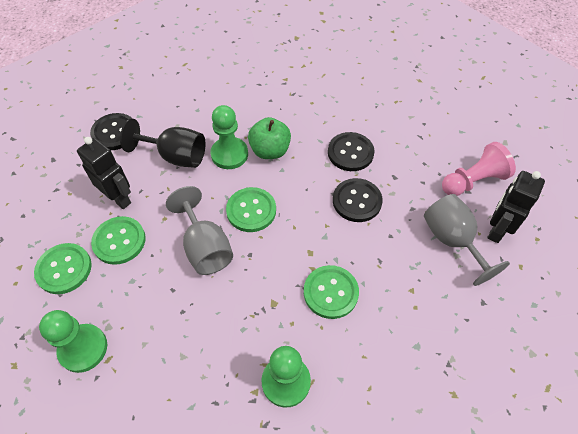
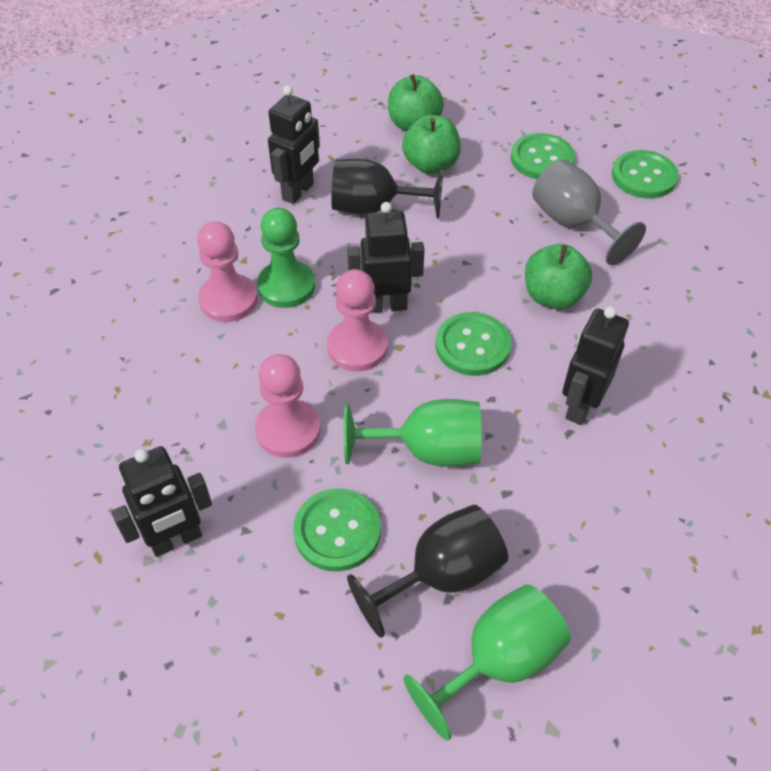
black button: [90,113,131,150] [328,132,374,171] [333,178,383,222] = 3 -> none = 0
black goblet: [120,118,205,168] = 1 -> [331,159,443,218] [347,505,508,638] = 2
black robot: [77,137,131,209] [488,171,545,243] = 2 -> [111,446,212,557] [268,86,320,204] [347,202,424,313] [562,306,629,425] = 4
green apple: [248,117,291,159] = 1 -> [388,74,444,131] [402,115,461,174] [525,244,592,309] = 3
green goblet: none = 0 -> [344,399,482,467] [403,584,571,741] = 2
green pawn: [39,310,107,373] [211,105,248,169] [262,346,311,408] = 3 -> [257,208,315,308] = 1
grey goblet: [166,186,233,275] [424,194,510,286] = 2 -> [532,160,646,265] = 1
pink pawn: [442,142,516,196] = 1 -> [197,221,258,322] [255,354,321,458] [327,269,388,371] = 3

